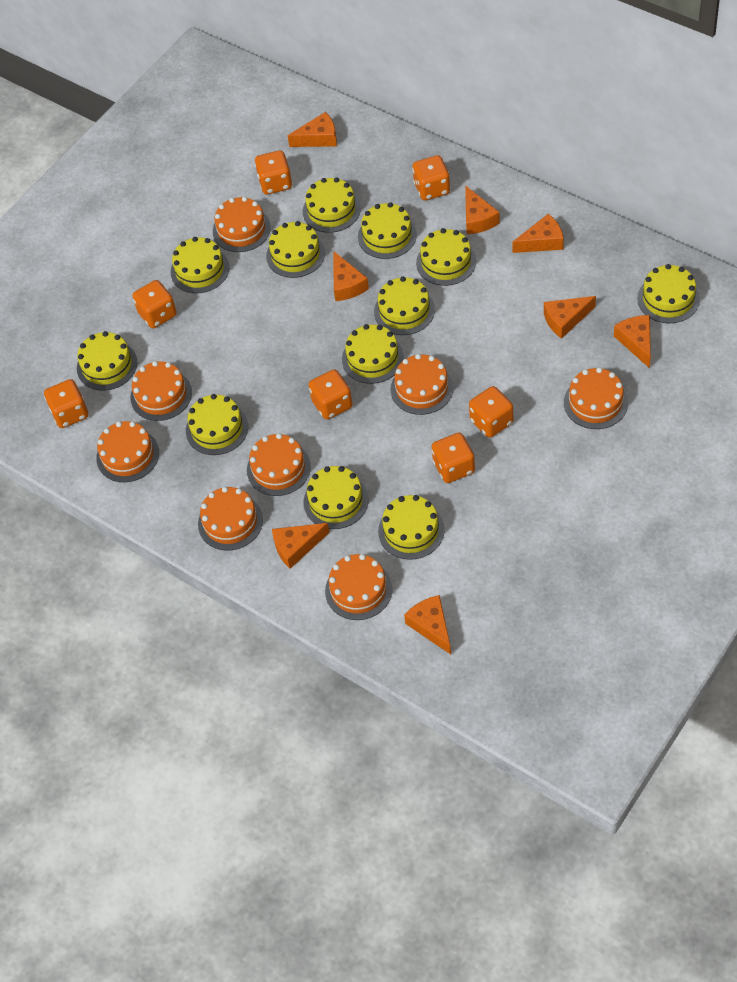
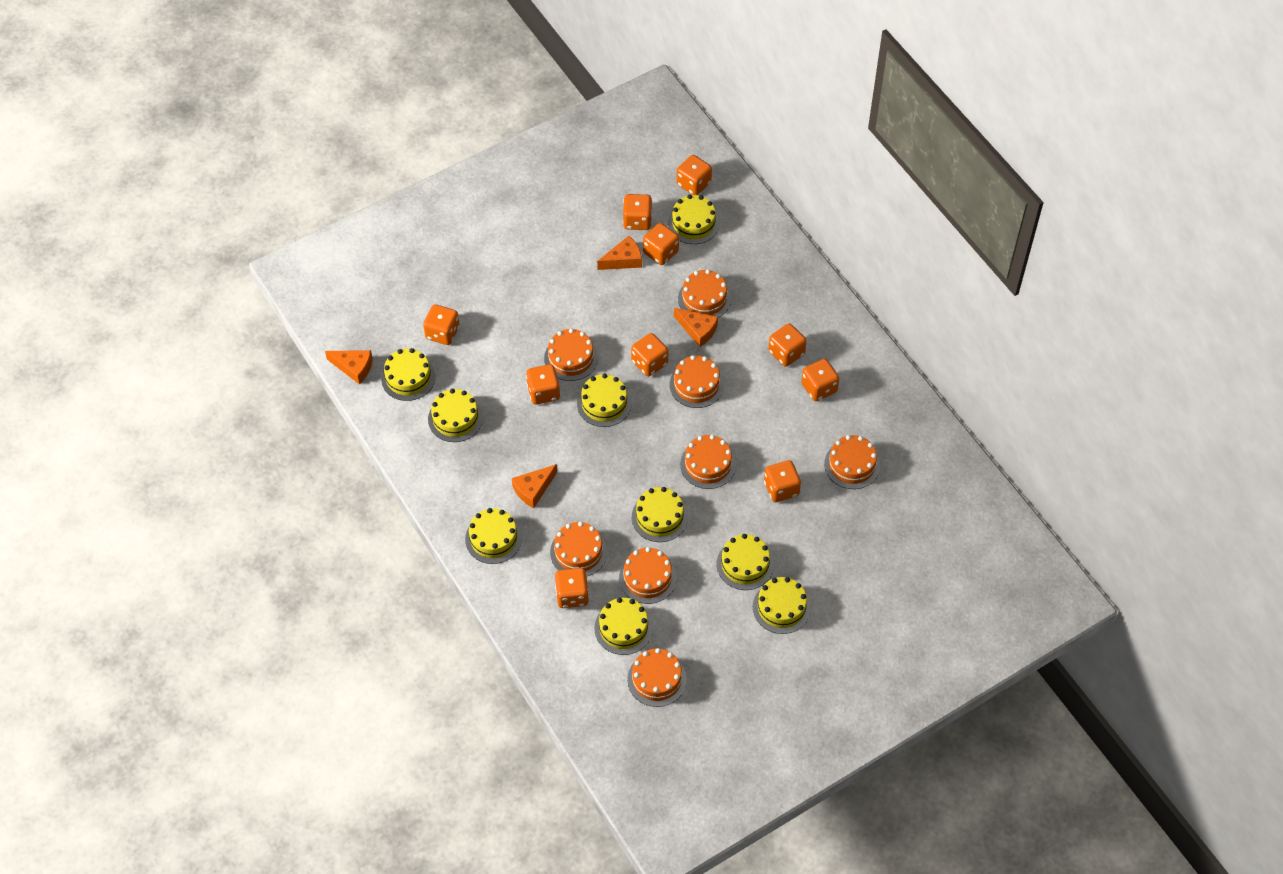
orange cheese: [272,523,330,569] [288,112,337,147] [333,251,369,301] [404,595,451,654] [465,185,500,234] [512,214,564,253] [544,296,596,339] [614,315,651,368] = 8 -> [325,350,373,385] [512,464,557,508] [597,236,642,270] [674,308,718,347] = 4
orange dice: [44,379,88,428] [133,280,177,328] [255,150,292,195] [309,369,352,419] [412,155,450,201] [432,433,475,483] [469,386,513,438] = 7 -> [423,304,460,345] [526,364,560,405] [555,568,589,608] [623,194,652,230] [631,333,668,376] [643,223,679,265] [677,155,712,195] [764,460,801,502] [768,323,807,367] [801,359,839,401] = 10
yellow cake: [77,331,137,391] [171,237,229,293] [186,394,248,455] [266,221,325,278] [303,177,361,233] [304,466,368,529] [342,324,404,384] [358,202,417,259] [374,276,435,335] [378,495,445,560] [416,228,476,286] [637,264,700,323] = 12 -> [381,348,436,401] [428,389,483,442] [465,508,522,564] [577,374,632,427] [594,598,653,655] [632,487,688,542] [668,194,720,244] [717,534,774,590] [753,577,811,634] = 9

